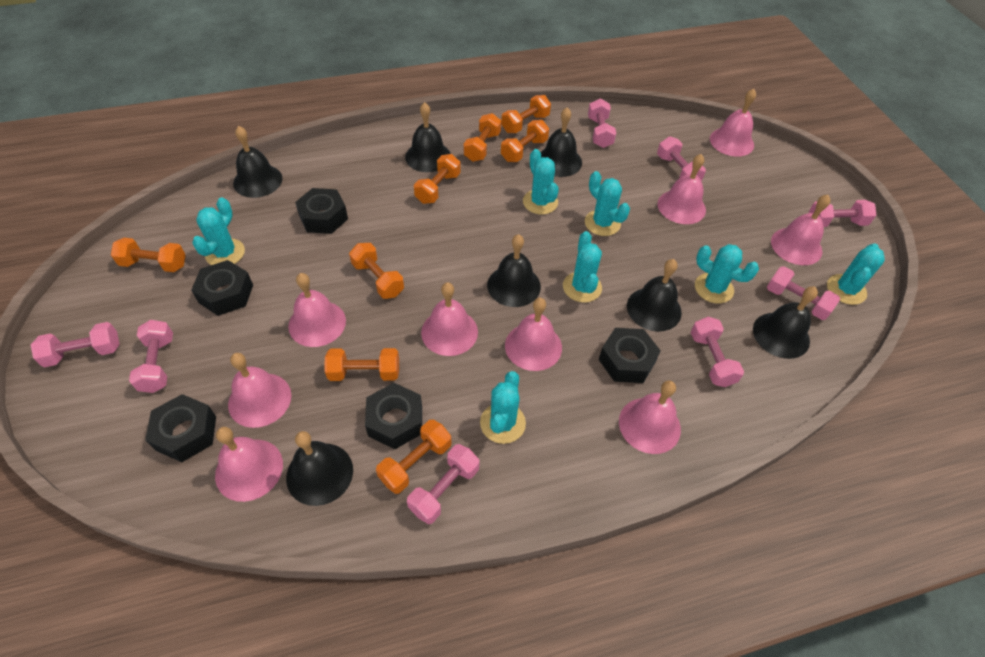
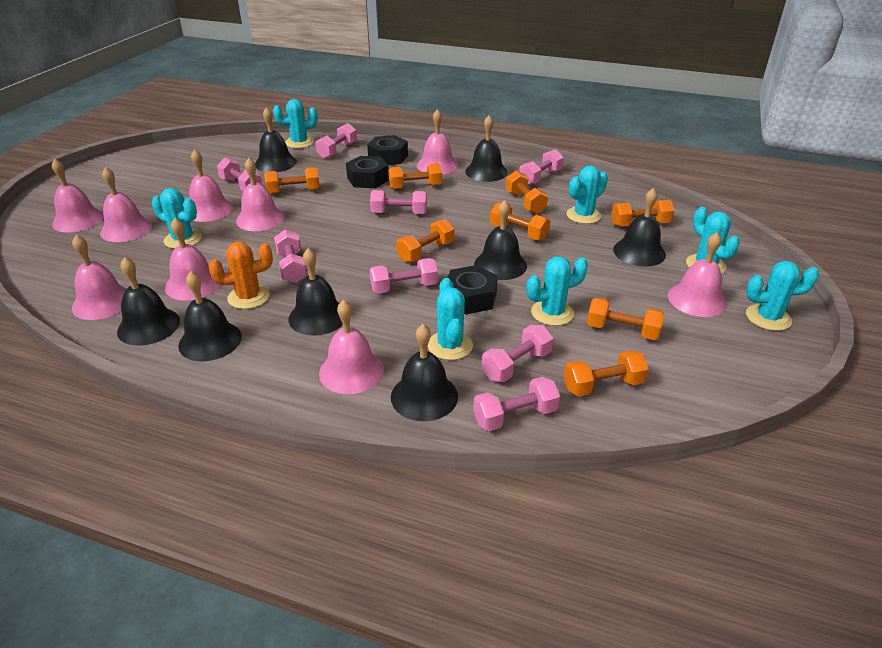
black bell: [233,126,282,198] [286,431,353,506] [405,102,451,172] [487,234,541,307] [540,108,582,177] [627,259,682,332] [753,286,818,359] = 7 -> [117,257,180,346] [178,271,242,361] [255,107,297,172] [289,248,343,336] [391,324,458,421] [465,115,508,182] [474,200,527,280] [613,188,666,266] = 8
black nut: [145,394,216,462] [191,260,253,316] [295,188,348,234] [365,383,422,449] [599,328,661,383] = 5 -> [346,156,389,188] [367,135,408,165] [447,265,498,314] = 3
orange cactus: none = 0 -> [209,242,273,309] = 1

